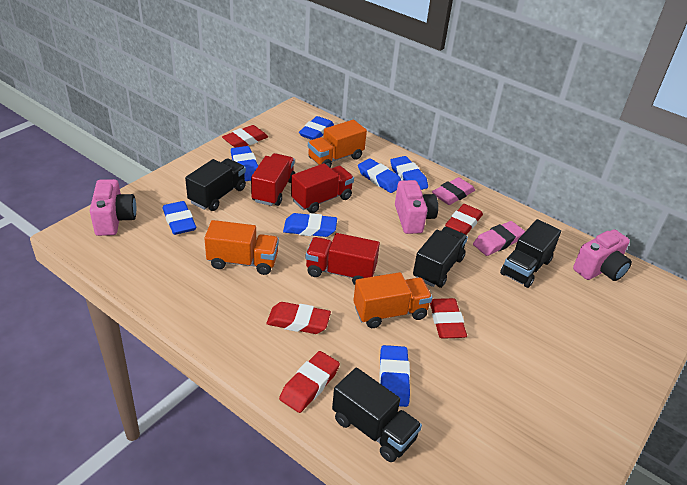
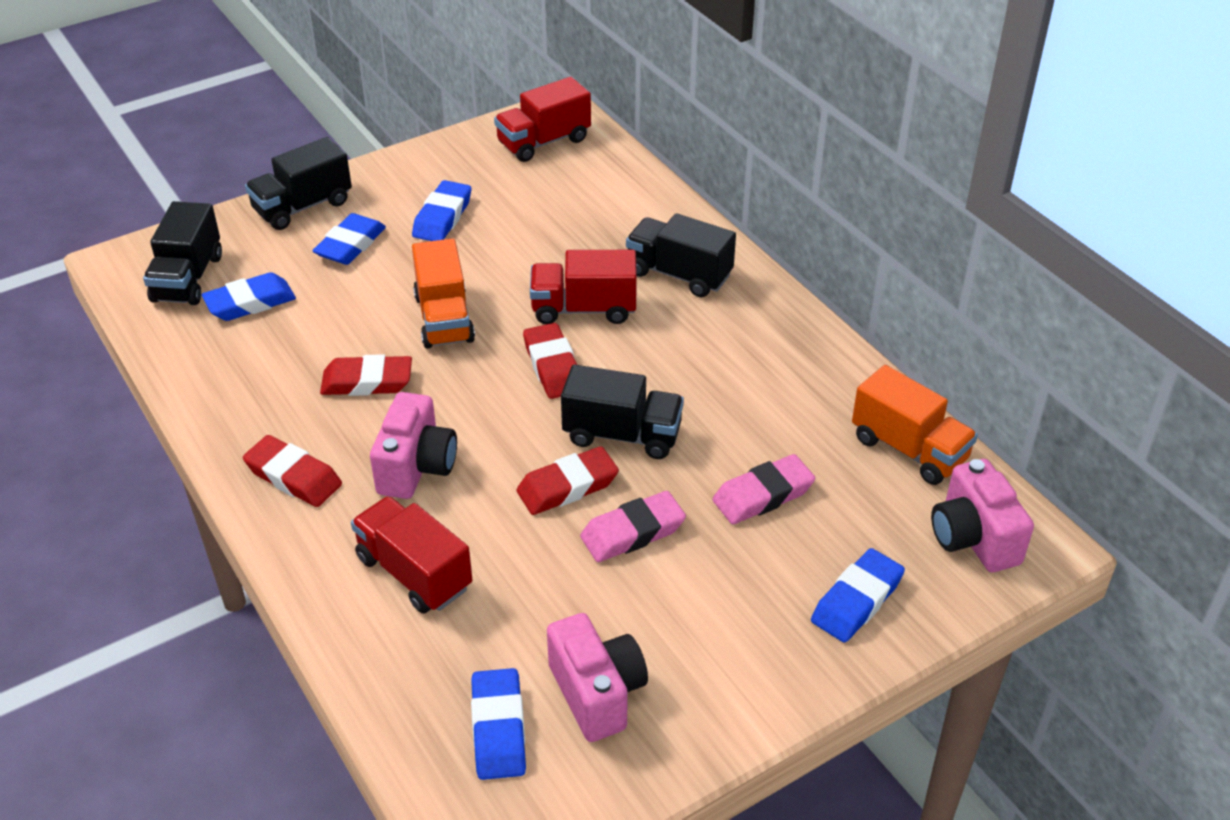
blue eraser: [162,201,196,235] [231,146,258,181] [283,213,337,237] [299,116,334,140] [358,158,401,193] [379,345,410,407] [390,156,428,190] = 7 -> [202,272,296,321] [312,213,386,265] [412,180,471,241] [471,668,526,780] [811,548,905,643] = 5
orange truck: [204,220,279,275] [308,120,367,167] [353,272,432,328] = 3 -> [412,239,475,349] [852,365,978,485] = 2
red eraser: [222,125,268,148] [267,302,331,334] [279,351,340,413] [430,298,467,339] [445,204,483,235] = 5 -> [243,435,342,507] [320,354,412,396] [516,446,619,515] [523,323,577,399] = 4

